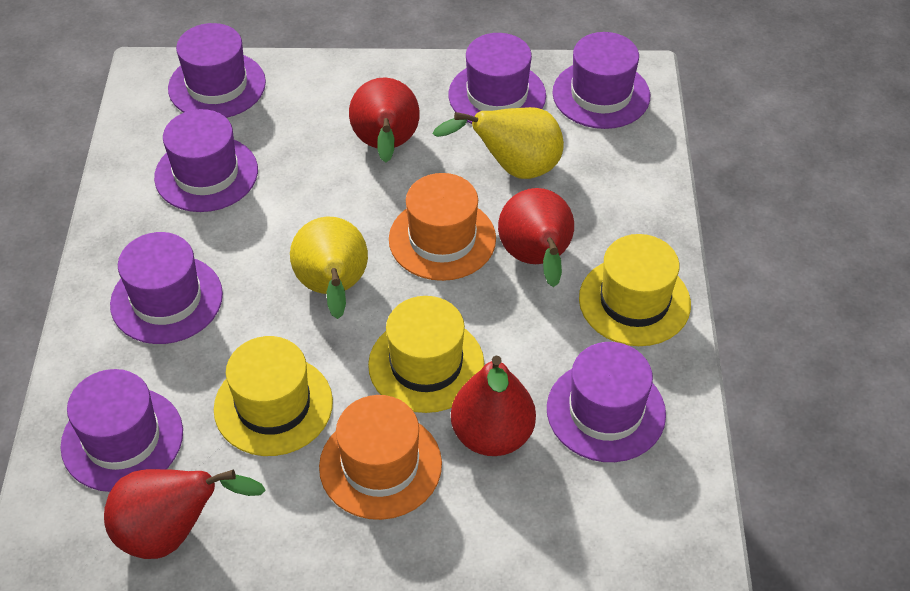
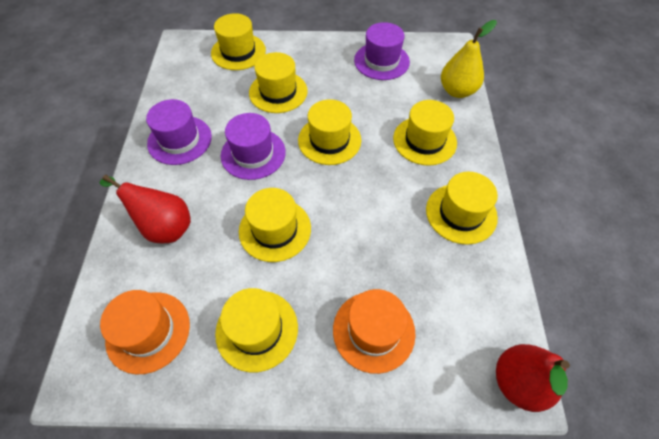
purple hat: [60,369,183,492] [110,232,223,344] [154,109,258,212] [168,23,266,118] [449,33,546,124] [547,342,666,462] [552,32,650,129] = 7 -> [146,99,212,165] [221,113,286,180] [354,22,410,80] = 3
red pear: [104,469,266,559] [349,77,420,163] [451,355,536,456] [498,188,574,287] = 4 -> [100,175,191,244] [496,344,570,412] = 2
yellow hat: [214,336,333,456] [368,296,484,413] [579,234,691,346] = 3 -> [211,13,266,70] [215,288,298,372] [239,188,311,262] [249,52,308,113] [298,99,361,165] [393,100,457,166] [426,172,498,245] = 7
yellow pear: [290,216,368,319] [433,107,564,179] = 2 -> [441,20,497,98] = 1

